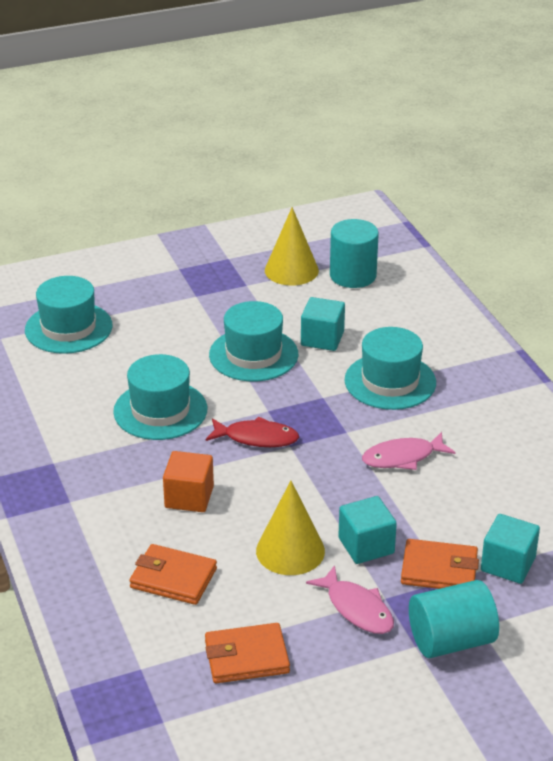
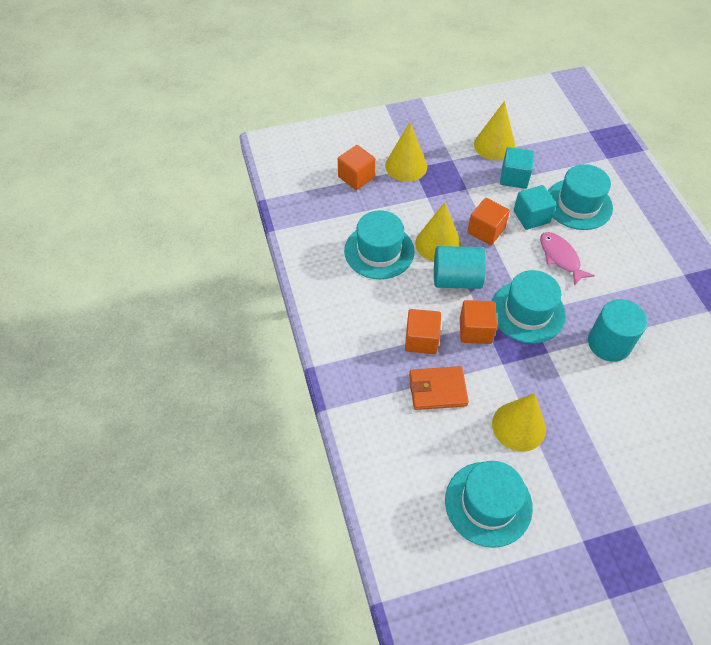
orange cube: [163,451,214,512] = 1 -> [338,145,376,190] [405,309,441,354] [460,300,497,344] [467,198,510,245] = 4
orange wallet: [129,544,217,605] [205,623,290,683] [401,539,479,589] = 3 -> [409,366,469,410] = 1
pink fish: [306,565,394,634] [362,432,456,470] = 2 -> [540,232,595,286] = 1
red fish: [206,416,299,447] = 1 -> none = 0
turquoise cube: [301,297,345,351] [338,496,397,564] [481,514,540,584] = 3 -> [500,147,534,189] [513,185,557,230] = 2
yellow cone: [256,481,325,575] [265,207,319,286] = 2 -> [385,122,427,182] [415,202,461,262] [474,101,515,161] [492,393,546,452] = 4

